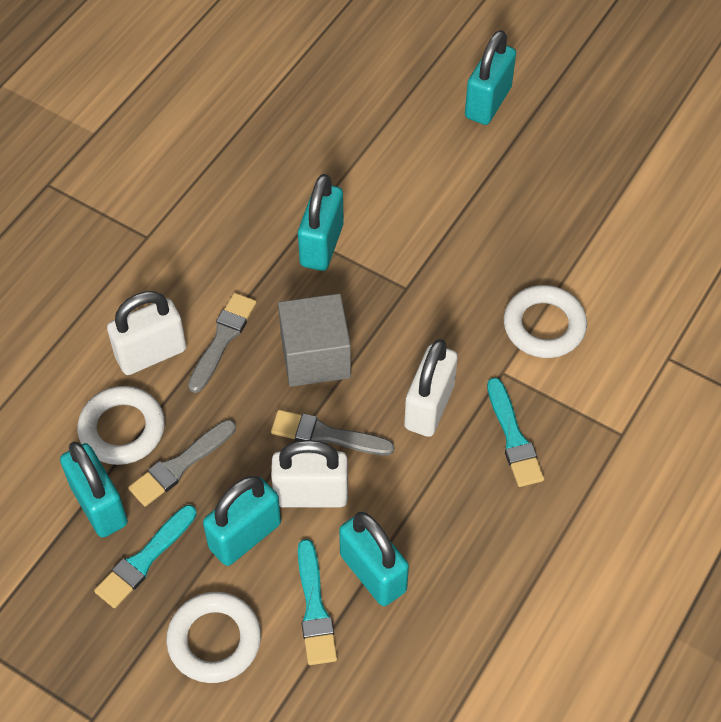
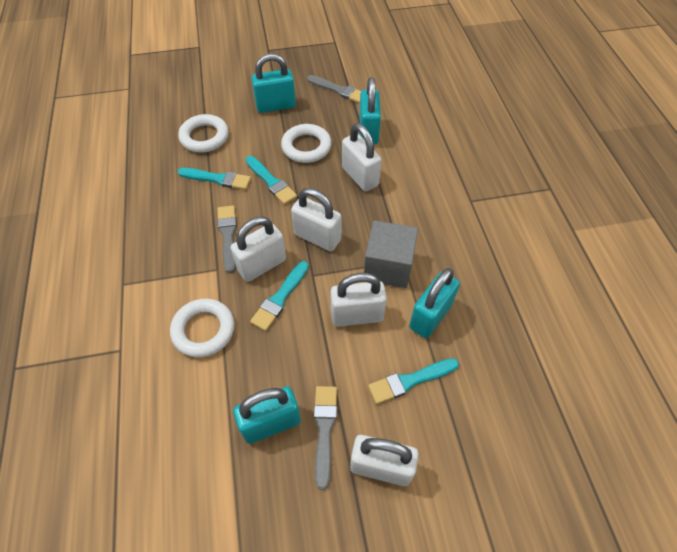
turquoise brush: [94,505,197,608] [298,539,337,665] [487,378,544,487] = 3 -> [178,168,251,190] [246,156,297,205] [250,261,309,331] [368,358,459,404] = 4
turquoise padlock: [60,442,128,537] [203,476,281,566] [298,174,344,271] [339,512,409,606] [465,30,516,125] = 5 -> [233,387,301,444] [251,54,296,113] [359,77,381,145] [409,268,460,338] = 4
white padlock: [107,291,187,375] [271,440,348,507] [404,339,458,437] = 3 -> [231,216,286,282] [291,188,341,251] [330,273,387,327] [342,123,382,192] [350,435,419,486] = 5

